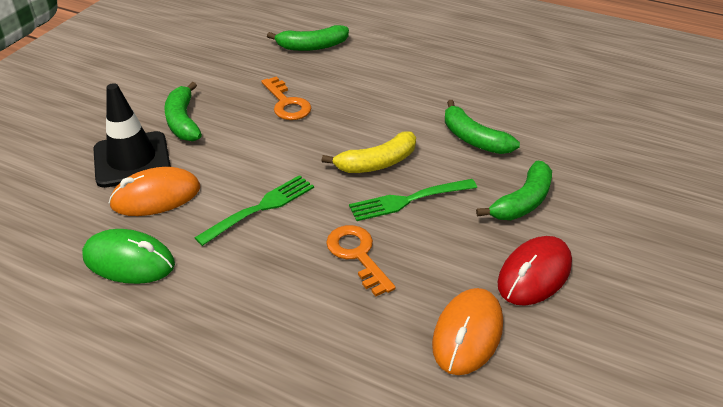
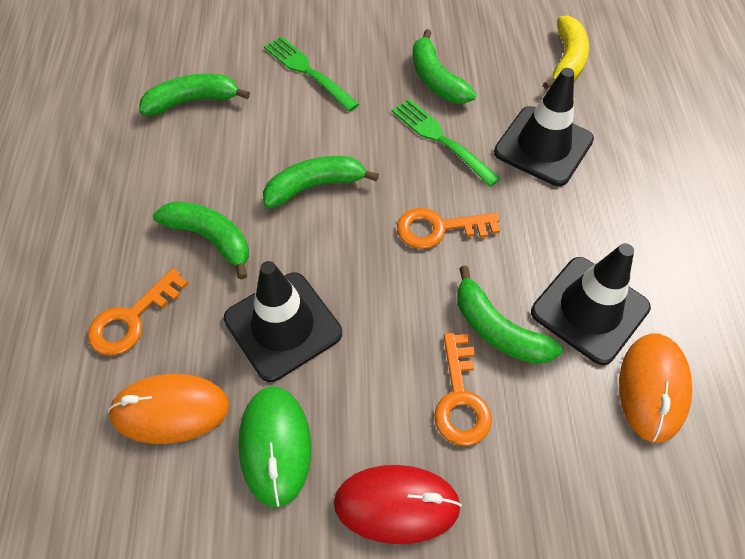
black traffic cone: [93,83,171,188] = 1 -> [224,261,342,382] [494,68,594,186] [531,243,651,365] = 3
green banana: [164,82,202,141] [267,25,349,51] [445,100,520,154] [476,161,552,220] = 4 -> [139,74,250,115] [153,201,249,279] [263,156,379,208] [412,29,476,104] [457,266,563,364] = 5
orange key: [261,77,311,120] [326,225,396,296] = 2 -> [87,268,188,356] [397,208,500,249] [434,333,492,446] = 3

